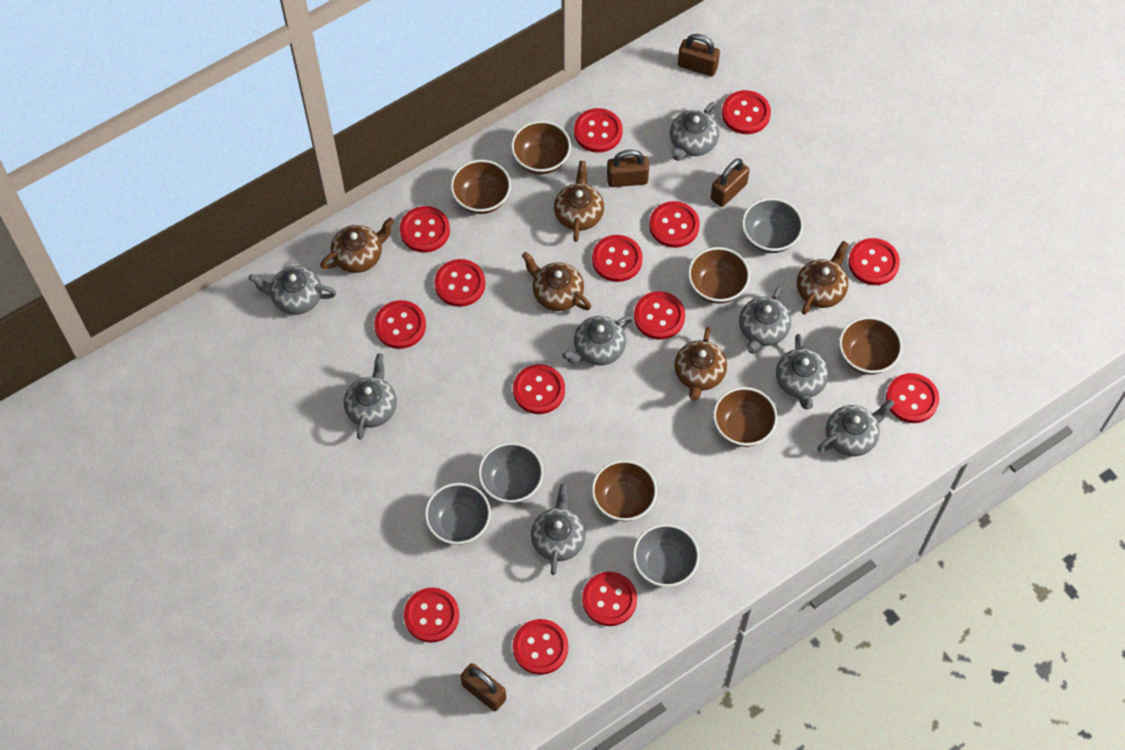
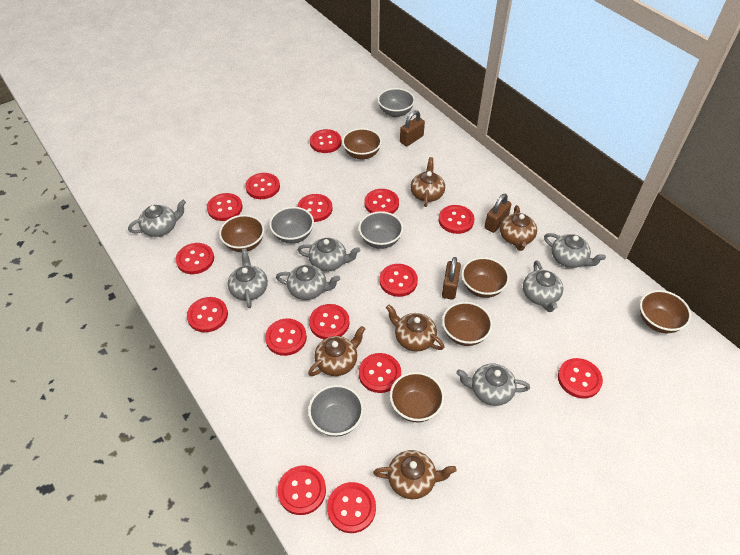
brown padlock: [460,663,506,711] [607,150,649,187] [678,34,720,77] [711,159,749,207] = 4 -> [400,110,425,146] [442,257,461,300] [484,194,512,233] = 3
grey teapot: [249,266,336,315] [344,353,397,440] [531,484,586,575] [562,315,634,366] [670,102,719,161] [739,286,791,354] [776,334,829,409] [817,399,895,456] = 8 -> [128,200,186,237] [228,248,268,308] [276,265,340,300] [298,238,360,272] [456,364,530,406] [523,261,563,312] [544,233,606,268] = 7
red button: [374,300,426,349] [400,206,450,253] [404,588,459,643] [434,259,485,307] [513,364,565,414] [513,619,568,675] [574,108,623,153] [582,572,637,626] [592,235,643,282] [634,291,685,340] [649,201,700,248] [722,90,771,134] [849,238,900,285] [886,373,939,423] = 14 -> [176,243,214,274] [187,297,228,332] [207,193,243,221] [245,173,280,199] [265,318,307,356] [277,466,326,515] [297,194,332,222] [309,304,350,339] [310,129,342,153] [327,482,376,533] [359,353,401,393] [365,189,399,214] [379,264,418,297] [439,205,474,234] [558,358,603,399] = 15

